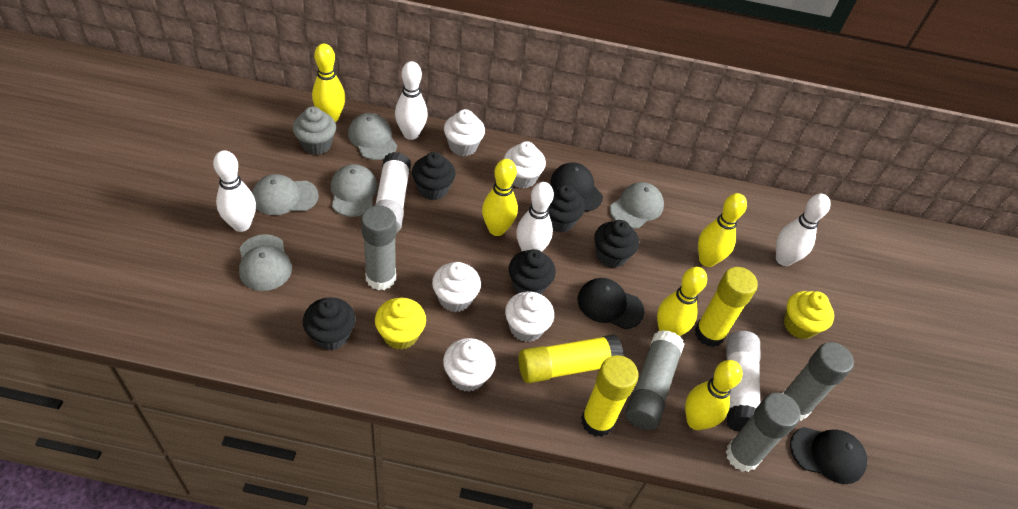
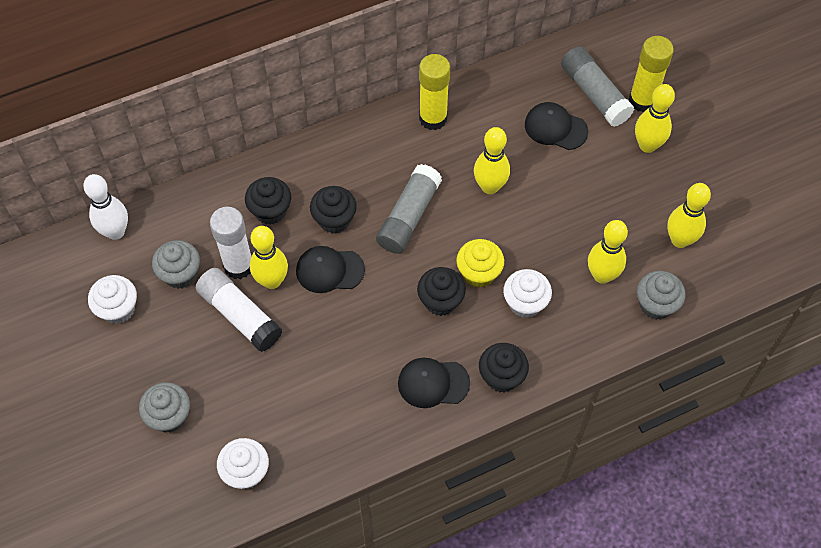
black cupcake: [303,297,356,350] [412,152,456,200] [509,249,556,294] [549,185,585,233] [594,220,639,268] = 5 -> [245,177,291,225] [310,186,357,234] [417,267,466,316] [479,343,529,392] = 4
grey cap: [239,234,292,291] [252,174,319,215] [331,164,378,217] [348,113,397,160] [610,182,664,229] = 5 -> none = 0
grey cupcake: [293,107,336,155] = 1 -> [139,382,190,433] [152,240,200,289] [637,271,686,320] = 3
grey glue stick: [361,206,396,290] [625,330,684,430] [726,393,801,472] [783,342,854,421] = 4 -> [376,164,442,254] [561,46,634,127] = 2
white bowling pin: [213,150,256,232] [395,61,428,140] [516,182,554,252] [776,194,831,266] = 4 -> [83,174,128,240] = 1
white cupcake: [432,262,481,312] [443,338,496,392] [444,109,485,156] [504,141,546,189] [505,291,554,342] = 5 -> [88,275,137,324] [217,438,269,489] [503,269,552,318] = 3
yellow cupcake: [375,297,426,350] [784,291,834,339] = 2 -> [456,239,504,288] = 1
yellow glue stick: [519,334,624,383] [581,355,639,437] [695,267,758,347] = 3 -> [419,54,450,130] [629,36,674,112] = 2

